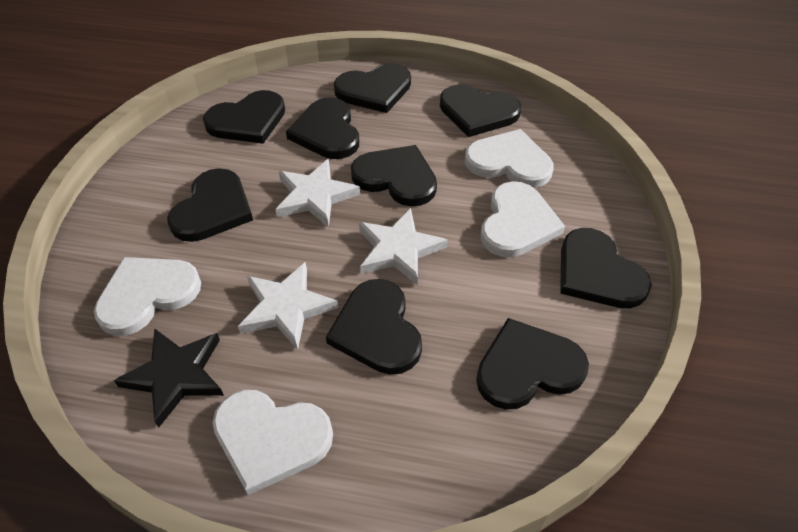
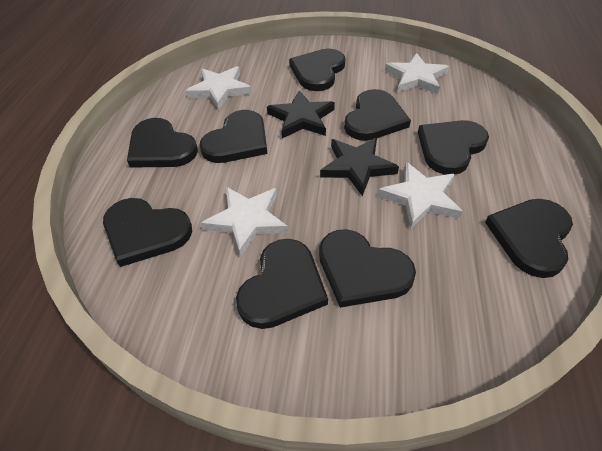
black star: [114,329,224,428] = 1 -> [267,90,335,138] [320,137,399,196] = 2
white heart: [94,257,201,336] [212,390,333,495] [465,129,553,188] [481,181,565,257] = 4 -> none = 0
white star: [238,262,338,350] [275,159,360,227] [359,208,448,286] = 3 -> [186,66,252,110] [201,187,288,256] [378,162,463,228] [385,53,449,94] = 4

